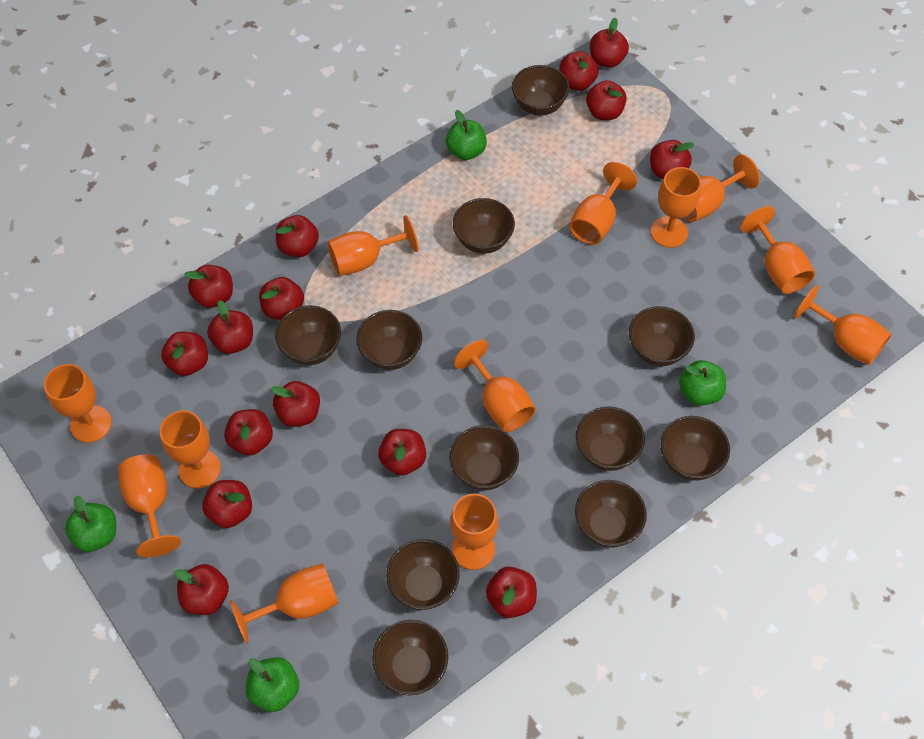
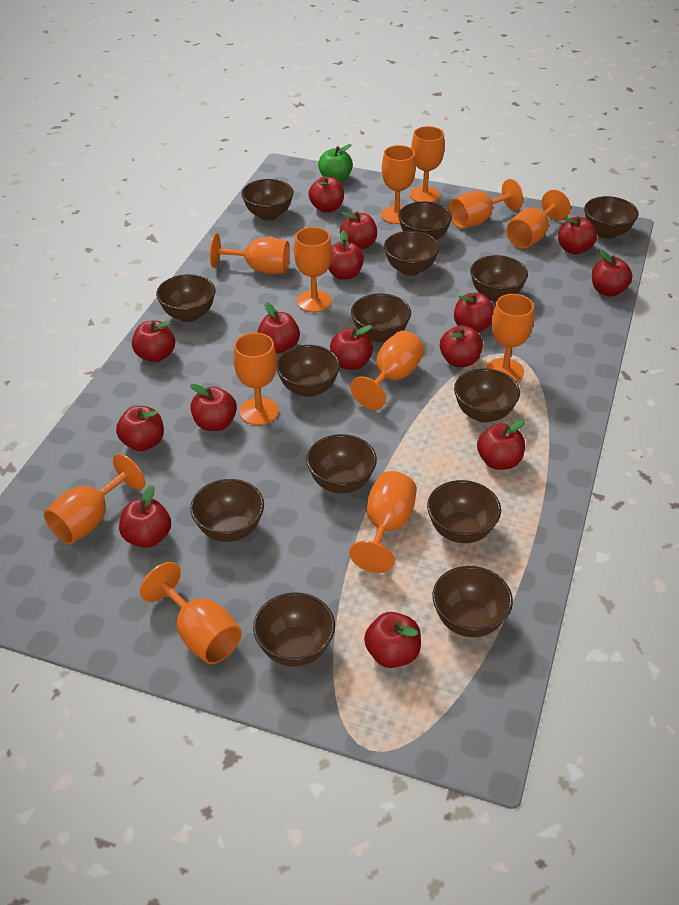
brown bowl: [275,305,341,365] [356,310,422,370] [372,620,448,695] [386,539,460,610] [450,425,519,490] [453,198,515,254] [512,65,570,116] [575,480,647,548] [576,406,645,471] [629,306,695,366] [660,416,730,480] = 11 -> [156,274,216,322] [190,479,264,542] [241,179,294,221] [253,592,335,667] [276,345,340,397] [306,434,377,493] [351,293,411,342] [384,231,440,276] [398,202,452,240] [427,480,501,543] [433,566,513,637] [454,368,520,422] [470,255,528,302] [584,196,638,239] = 14
green apple: [65,495,116,552] [246,657,299,712] [446,110,487,160] [679,360,726,406] = 4 -> [318,144,353,182] = 1

